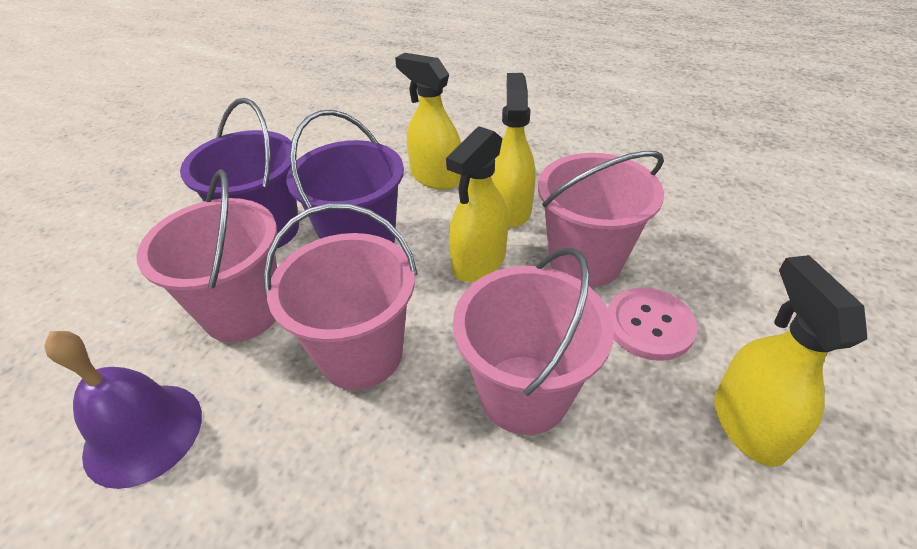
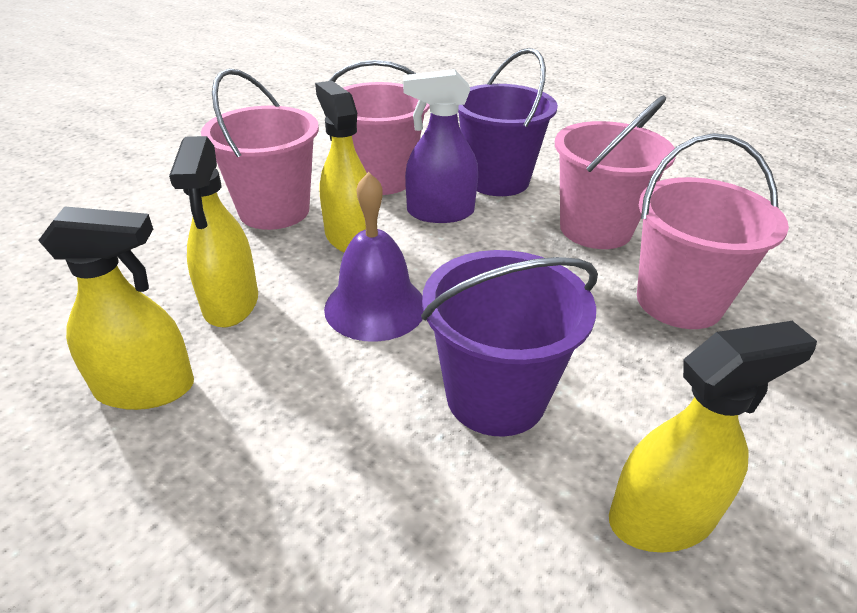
pink button: [608,288,697,361] = 1 -> none = 0
purple spray bottle: none = 0 -> [403,69,478,223] = 1

